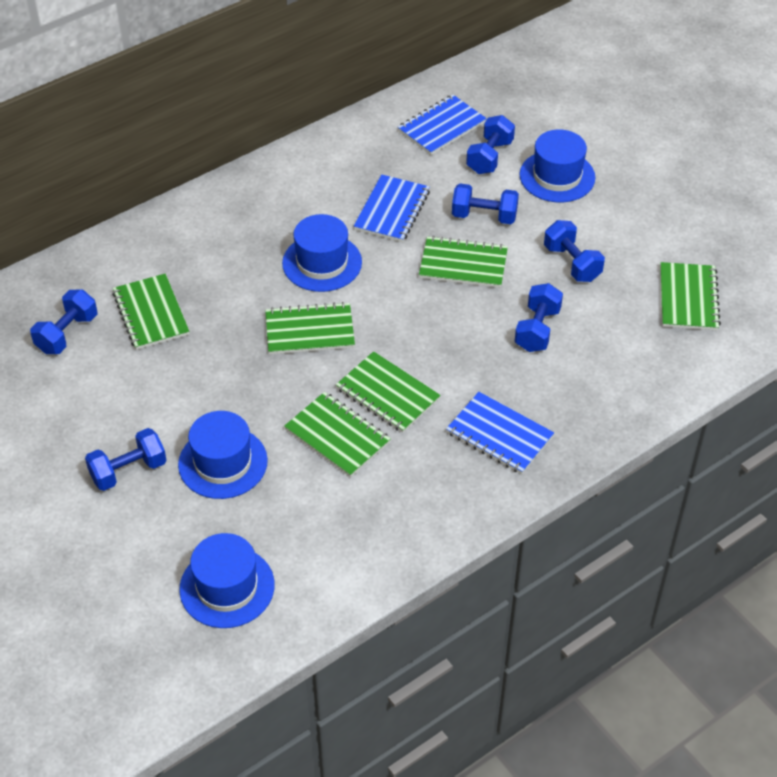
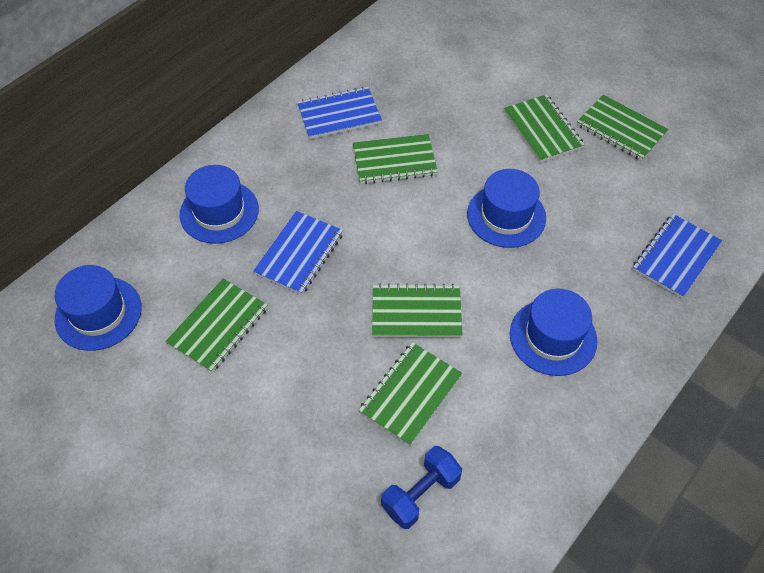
blue dumbbell: [30,289,97,354] [85,428,166,491] [452,183,519,224] [466,115,515,174] [515,283,563,352] [544,220,605,282] = 6 -> [381,446,462,529] = 1

